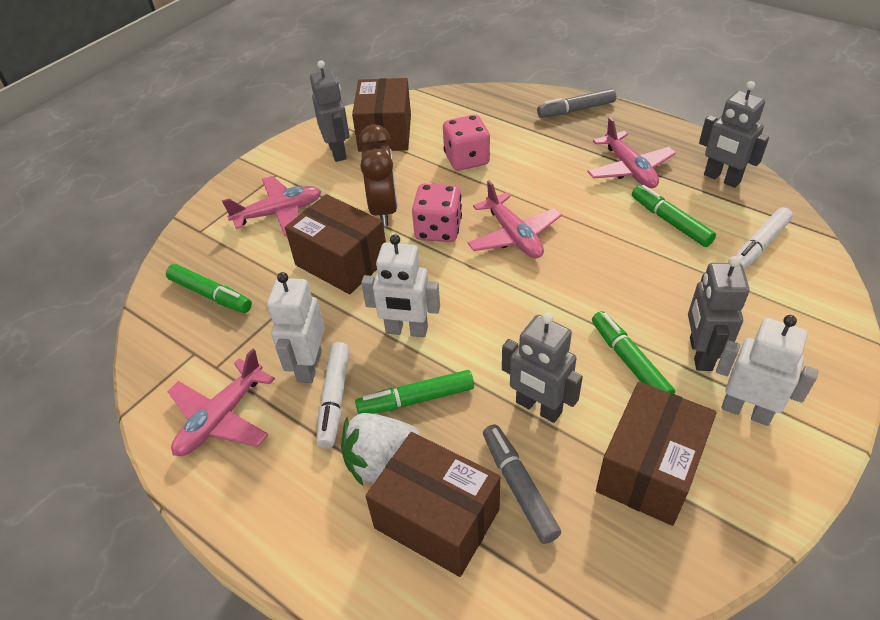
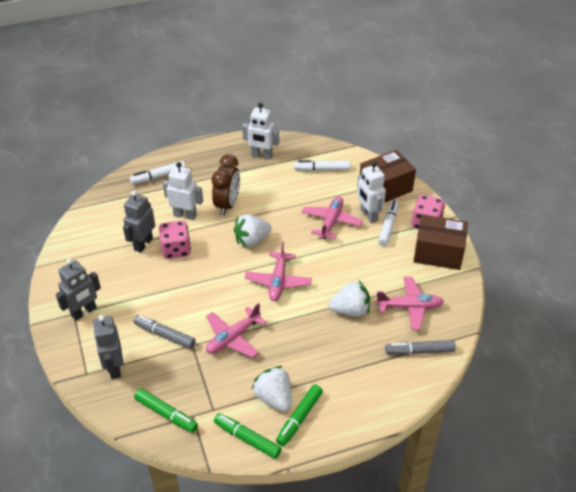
brown box: [285,194,386,294] [352,78,411,152] [366,432,500,577] [596,382,717,526] = 4 -> [360,150,416,203] [413,215,468,270] = 2
green marker: [166,264,252,313] [355,370,474,414] [592,311,675,394] [632,185,716,247] = 4 -> [134,388,198,433] [214,413,282,459] [276,384,323,446] = 3
grey robot: [310,60,349,162] [502,312,583,423] [688,256,749,371] [699,81,769,188] = 4 -> [56,259,101,321] [93,315,124,379] [123,191,155,253] = 3
white marker: [316,342,349,449] [735,207,793,270] = 2 -> [130,161,186,184] [294,160,350,171] [378,200,399,246] = 3
white strawberry: [341,413,420,487] = 1 -> [234,214,272,247] [252,366,292,412] [329,281,370,317] = 3

